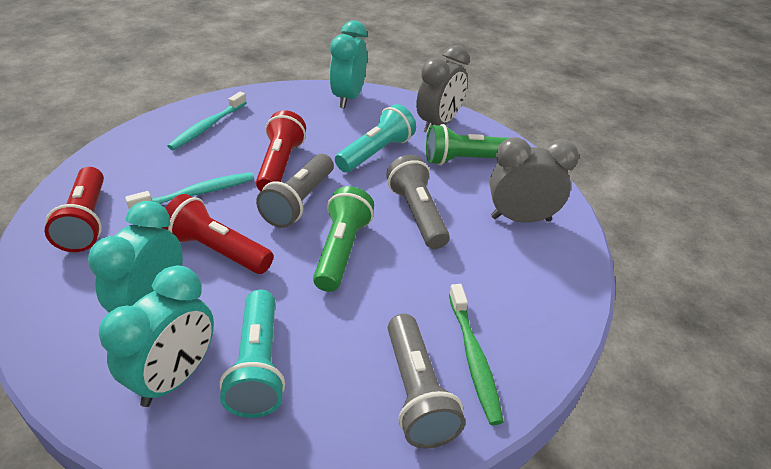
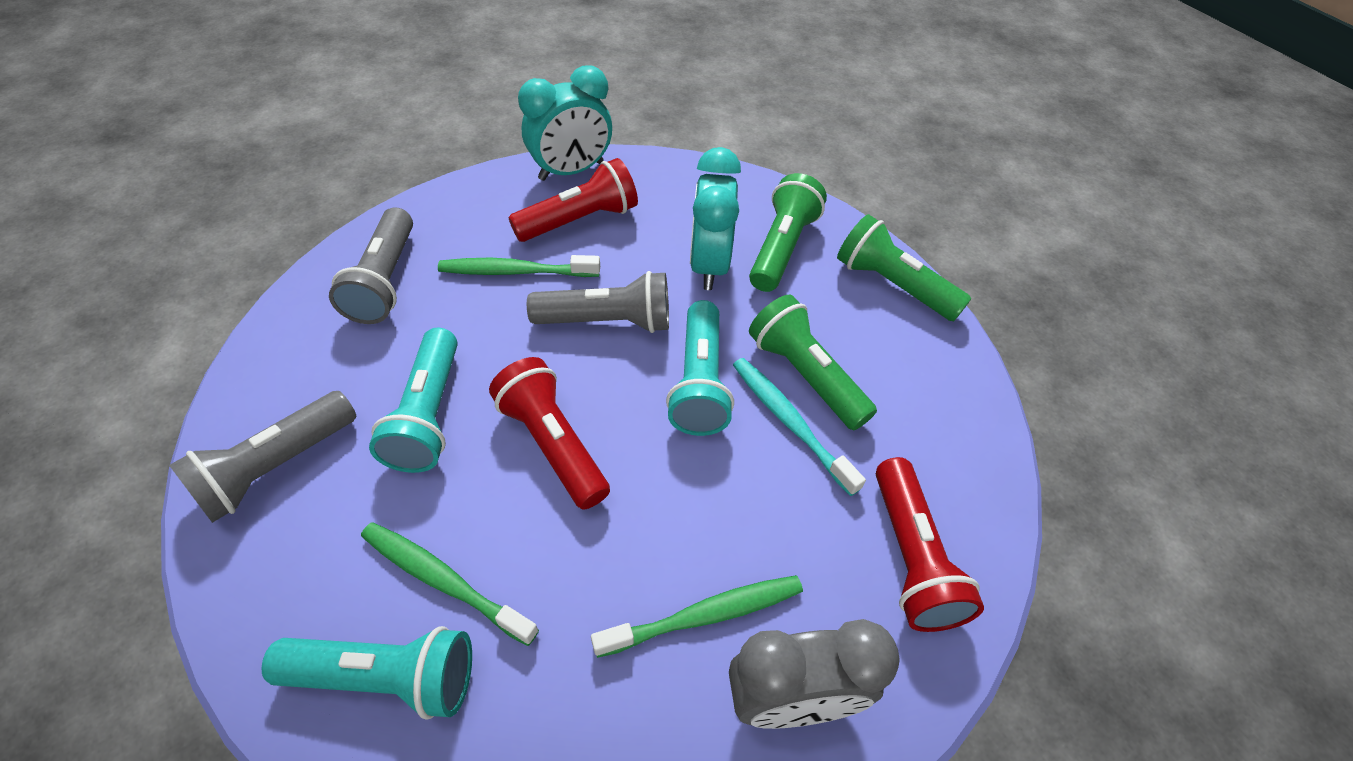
green flashlight: [313,186,374,292] [426,124,509,165] = 2 -> [749,173,827,292] [749,295,877,430] [837,214,971,321] = 3
green toothbrush: [449,284,504,425] = 1 -> [361,522,539,646] [438,255,600,277] [591,575,803,658] = 3
grey clock: [416,45,469,133] [490,137,579,223] = 2 -> [729,619,900,729] = 1
turquoise clock: [88,201,183,313] [99,266,214,407] [329,20,367,108] = 3 -> [518,65,612,181] [690,147,741,290] = 2
turquoise flashlight: [219,289,285,418] [335,104,416,172] = 2 -> [262,626,472,720] [369,328,458,473] [666,300,734,436] = 3
turquoise toothbrush: [125,172,254,209] [167,92,247,150] = 2 -> [733,358,866,496] = 1

